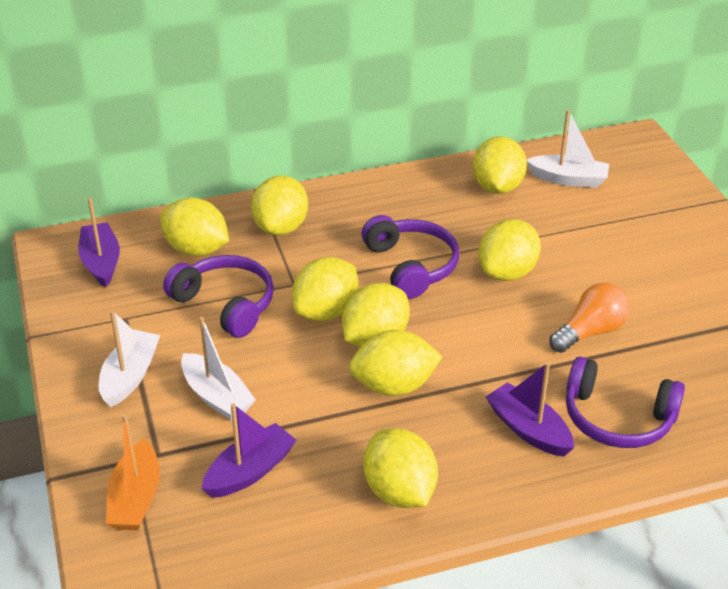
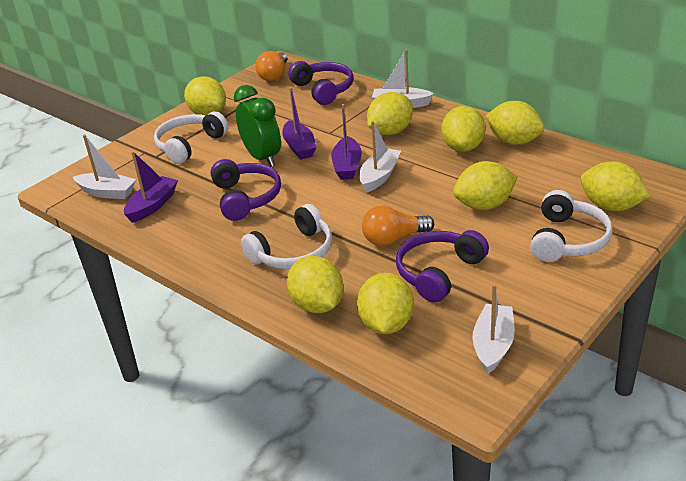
green clock: none = 0 -> [234,85,281,167] = 1
orange boat: [106,414,160,530] = 1 -> none = 0
orange light bulb: [549,283,630,353] = 1 -> [255,51,288,81] [362,206,434,246] = 2
white boat: [99,310,160,407] [181,317,256,421] [527,110,609,188] = 3 -> [73,134,136,199] [359,121,401,193] [372,49,434,108] [473,284,515,374] = 4
white headphones: none = 0 -> [154,111,229,164] [241,204,332,269] [530,190,613,262] = 3

